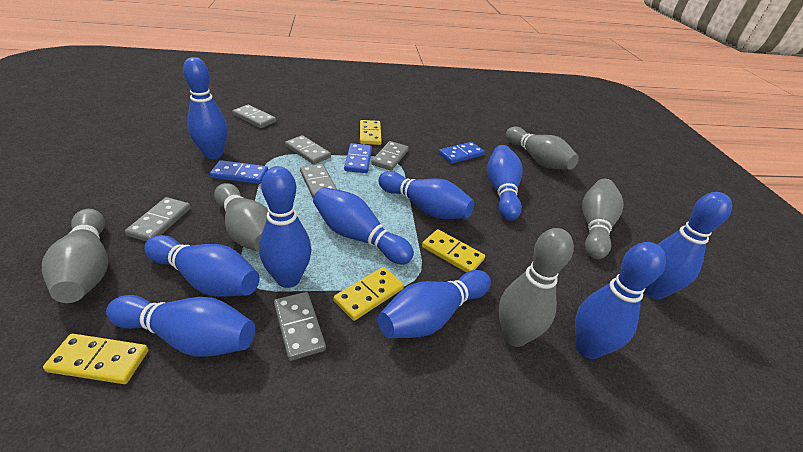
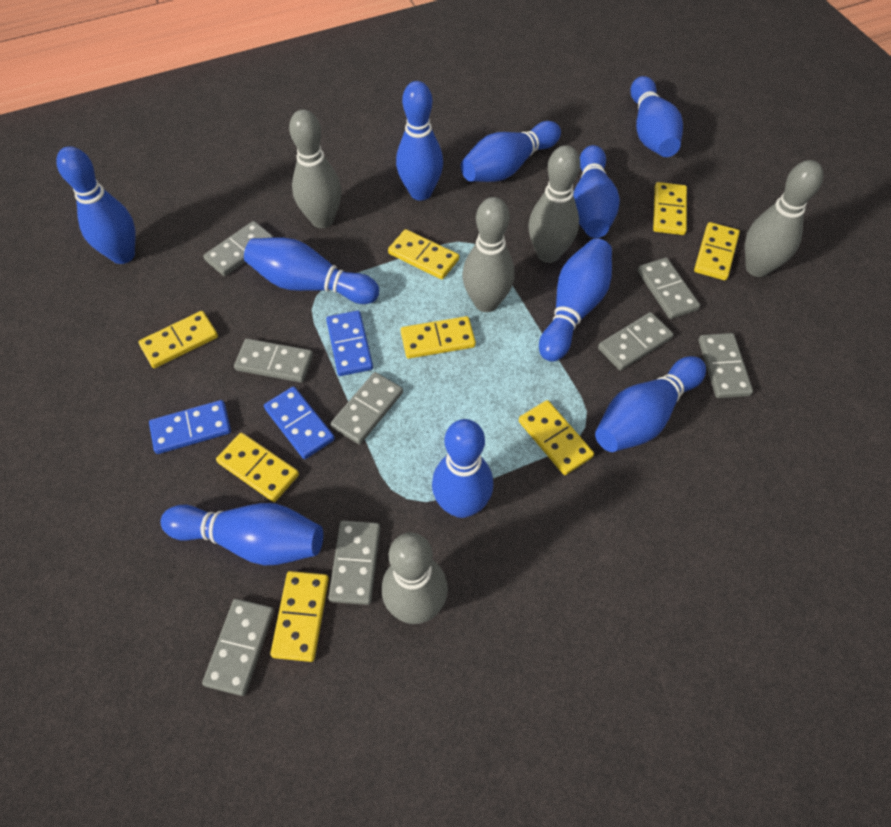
grey domino: [125,197,191,241] [232,105,276,128] [274,292,326,361] [285,135,331,164] [300,164,337,198] [371,141,409,171] = 6 -> [202,599,274,696] [203,221,274,276] [234,339,313,383] [328,521,380,605] [330,372,403,444] [598,312,673,371] [638,258,700,319] [698,333,753,398] = 8
yellow domino: [43,334,149,384] [334,267,404,321] [360,120,382,145] [422,229,485,273] = 4 -> [138,311,218,368] [216,433,299,502] [270,571,329,662] [388,229,459,279] [401,316,476,359] [519,400,594,475] [653,182,687,235] [694,222,740,280] = 8

